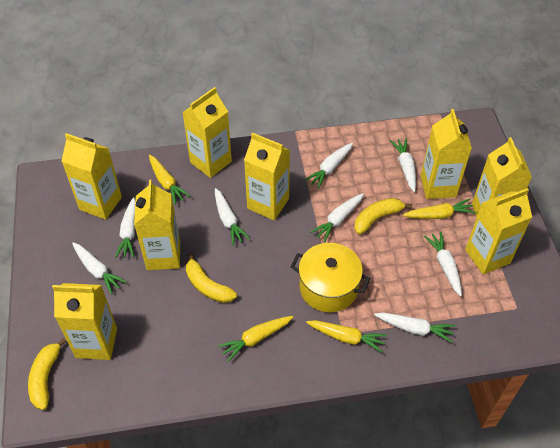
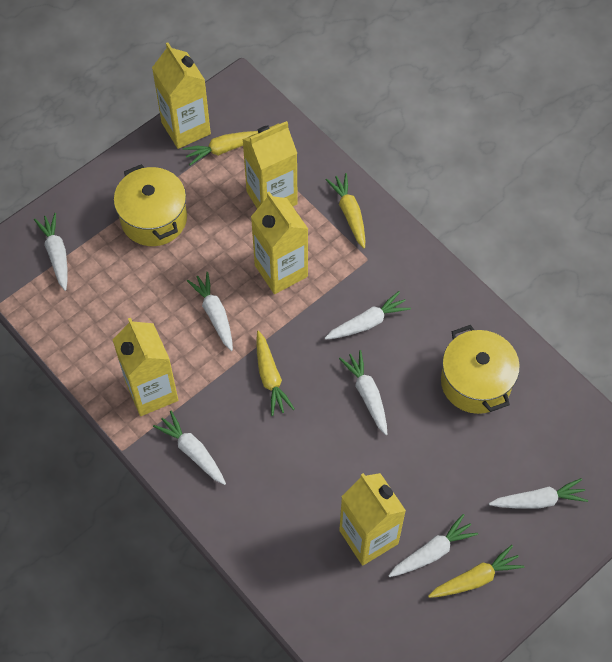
white carrot: [72,242,127,294] [115,197,135,258] [215,188,250,246] [305,143,353,189] [310,193,364,243] [374,312,455,343] [390,138,416,192] [424,232,462,297] = 8 -> [34,213,67,291] [153,411,226,485] [187,272,233,351] [325,291,411,340] [339,350,387,435] [388,514,478,577] [489,478,588,509] = 7
yellow banana: [28,338,67,410] [186,253,237,303] [354,198,412,234] = 3 -> none = 0
yellow carton: [52,283,117,360] [61,133,122,220] [134,180,180,270] [182,87,232,178] [244,133,290,220] [421,109,472,199] [465,188,532,275] [472,137,532,217] = 8 -> [113,318,178,416] [152,42,211,149] [242,121,298,209] [251,192,308,294] [339,473,406,566] = 5
yellow pot: [291,243,370,312] = 1 -> [114,164,187,246] [441,325,520,414] = 2

